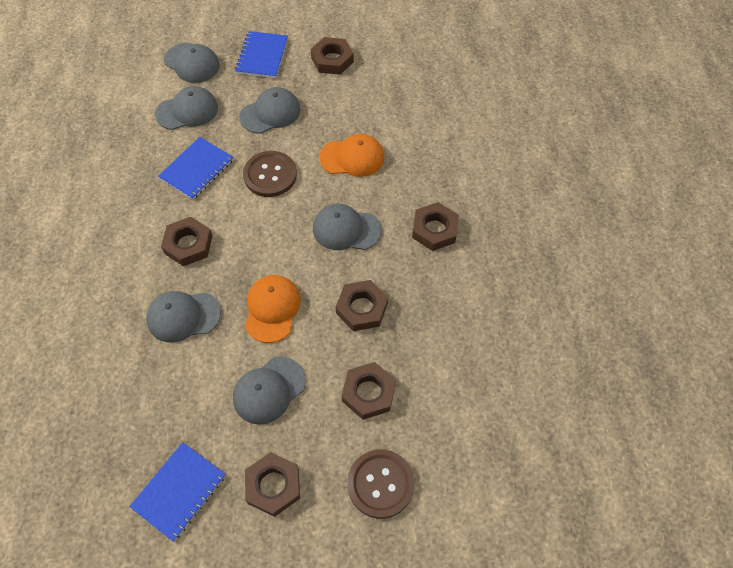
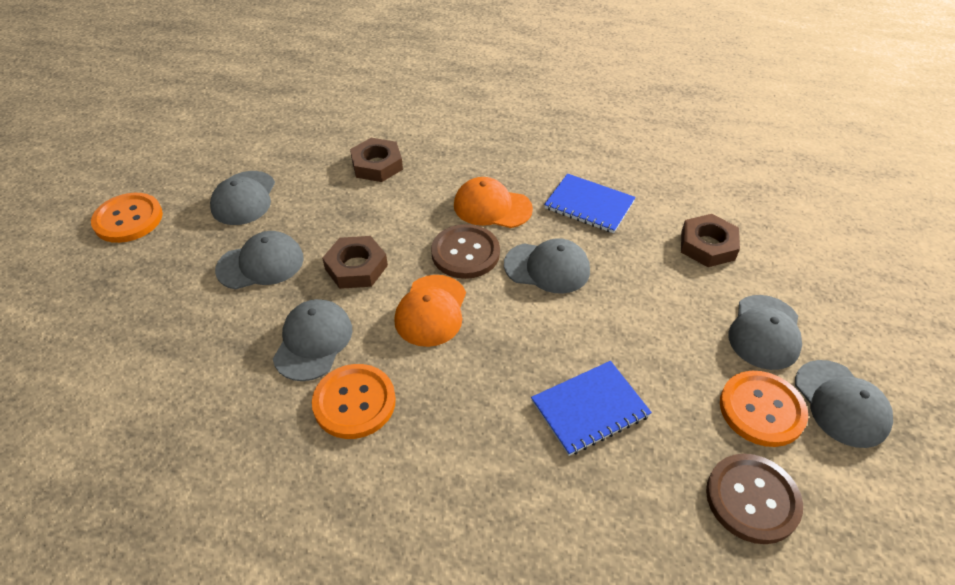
blue notebook: [129,442,226,541] [158,137,234,200] [235,31,288,78] = 3 -> [531,361,652,456] [544,173,636,233] = 2
brown nut: [161,217,212,266] [245,452,300,517] [311,37,354,75] [336,280,388,331] [342,362,396,420] [412,202,459,251] = 6 -> [322,236,388,289] [350,138,403,182] [681,214,740,267] = 3
orange button: none = 0 -> [91,193,163,243] [312,364,396,439] [720,371,808,447] = 3

